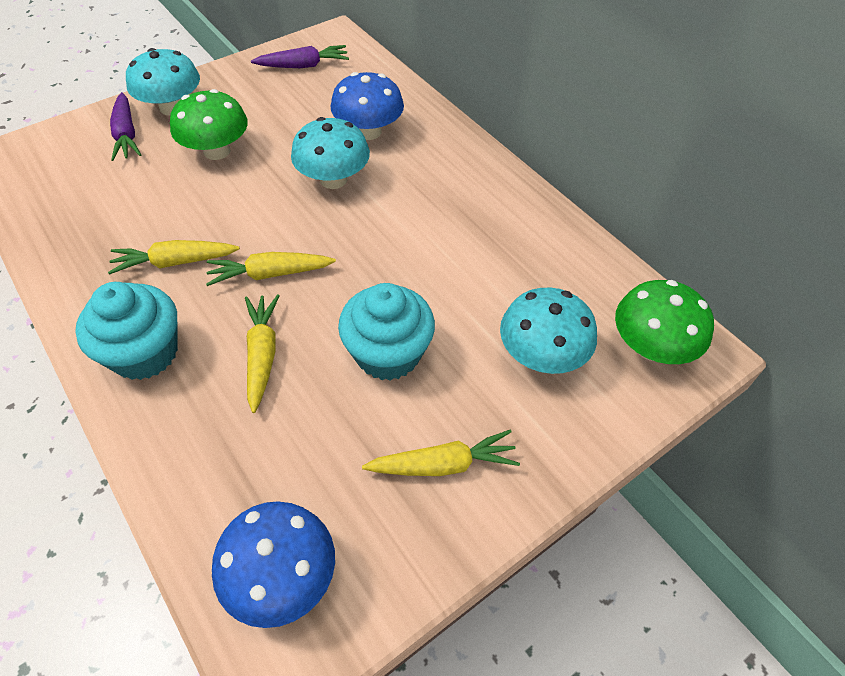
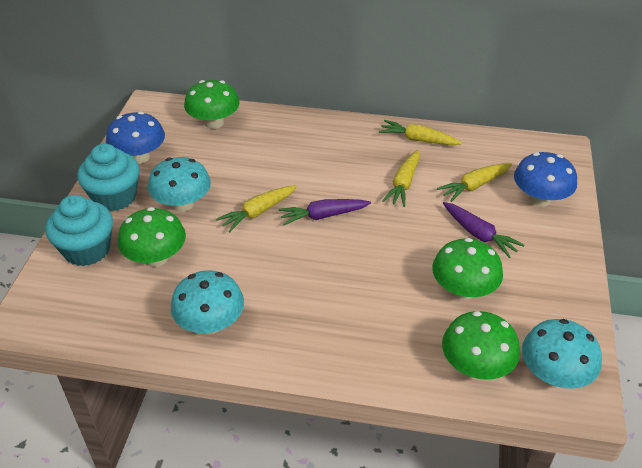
green mushroom: [170,89,248,160] [615,280,714,364] = 2 -> [118,207,186,267] [184,80,240,129] [432,238,503,300] [442,311,520,380] = 4

